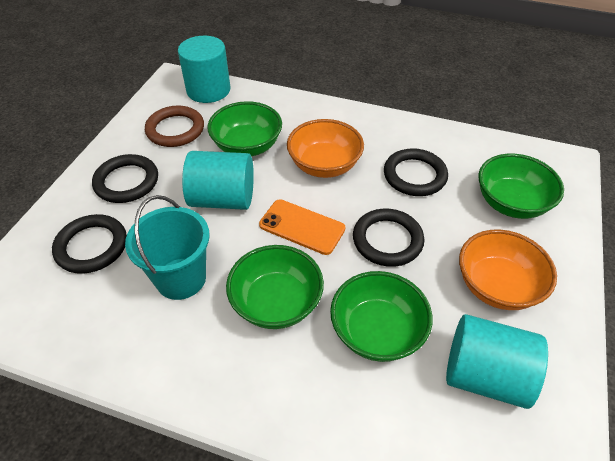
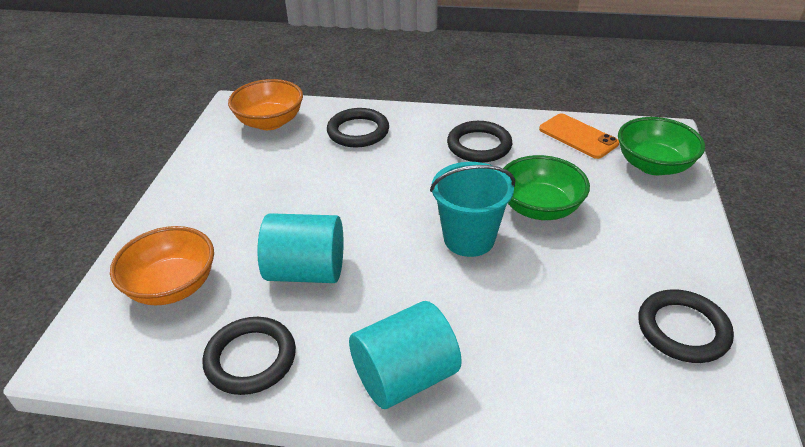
brown ring: [145,106,204,147] = 1 -> none = 0
green bowl: [207,101,282,156] [226,245,324,329] [330,271,433,362] [478,154,564,219] = 4 -> [503,155,590,220] [618,117,705,175] = 2
turquoise cylinder: [178,36,230,103] [182,151,254,210] [446,314,548,409] = 3 -> [257,213,343,283] [349,301,462,409] = 2

